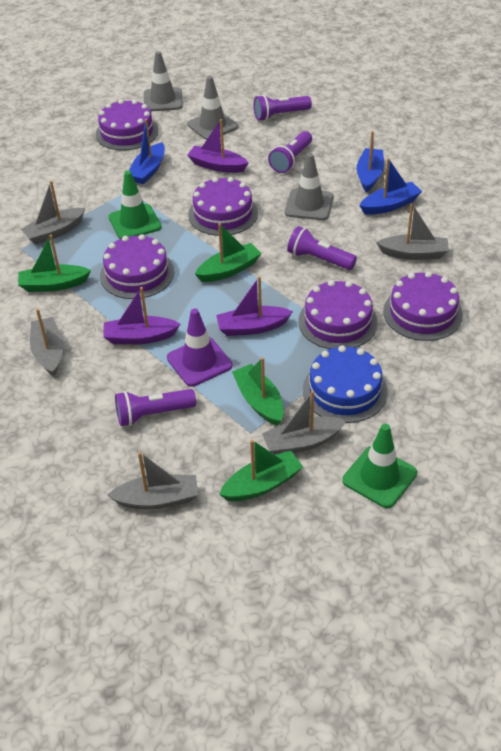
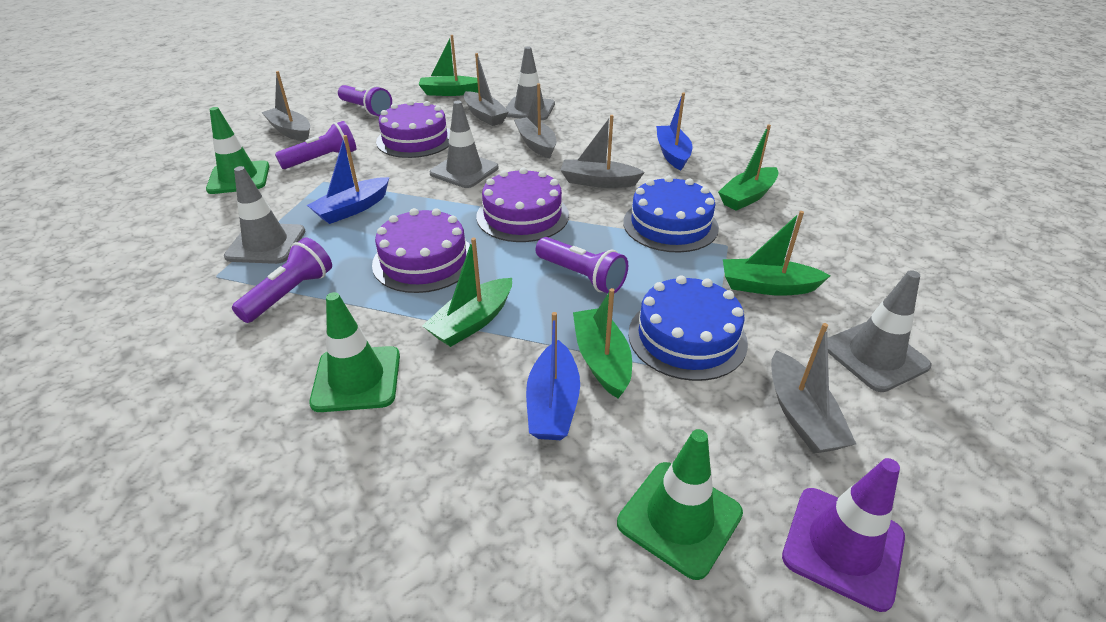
blue cake: [303,345,388,423] = 1 -> [623,176,719,253] [628,275,748,381] = 2
green boat: [18,235,91,292] [195,223,262,282] [219,439,303,501] [232,357,284,426] = 4 -> [418,35,478,96] [422,238,512,347] [573,288,632,398] [718,124,779,211] [723,211,831,296] = 5
green traffic cone: [109,171,162,239] [342,424,417,508] = 2 -> [206,107,270,194] [309,292,400,412] [617,429,743,580] = 3
grey traffic cone: [144,51,183,111] [187,76,238,140] [285,153,334,220] = 3 -> [224,166,305,264] [430,100,498,188] [506,47,555,120] [828,270,932,392] = 4
purple boat: [103,287,180,344] [187,119,249,173] [216,276,293,336] = 3 -> none = 0
purple cake: [96,99,158,151] [100,234,174,299] [188,177,258,236] [298,280,378,349] [383,271,463,341] = 5 -> [372,208,470,293] [376,100,450,158] [476,168,569,242] = 3

